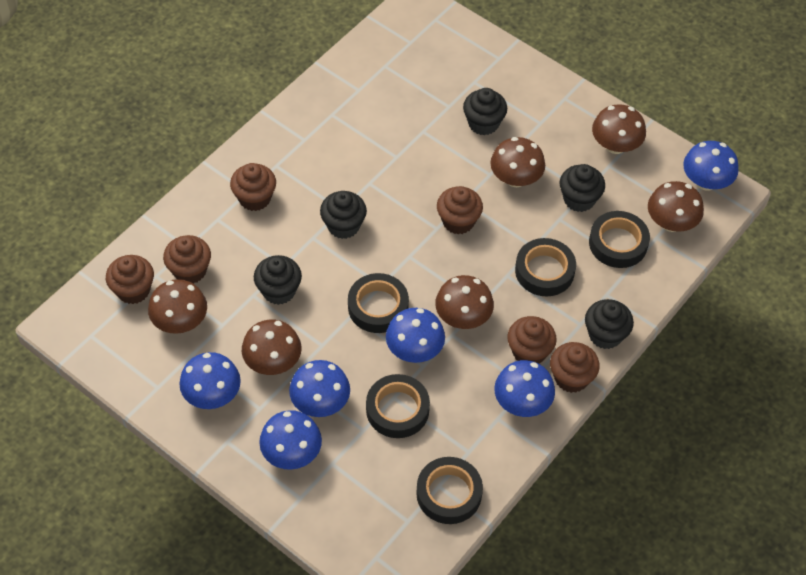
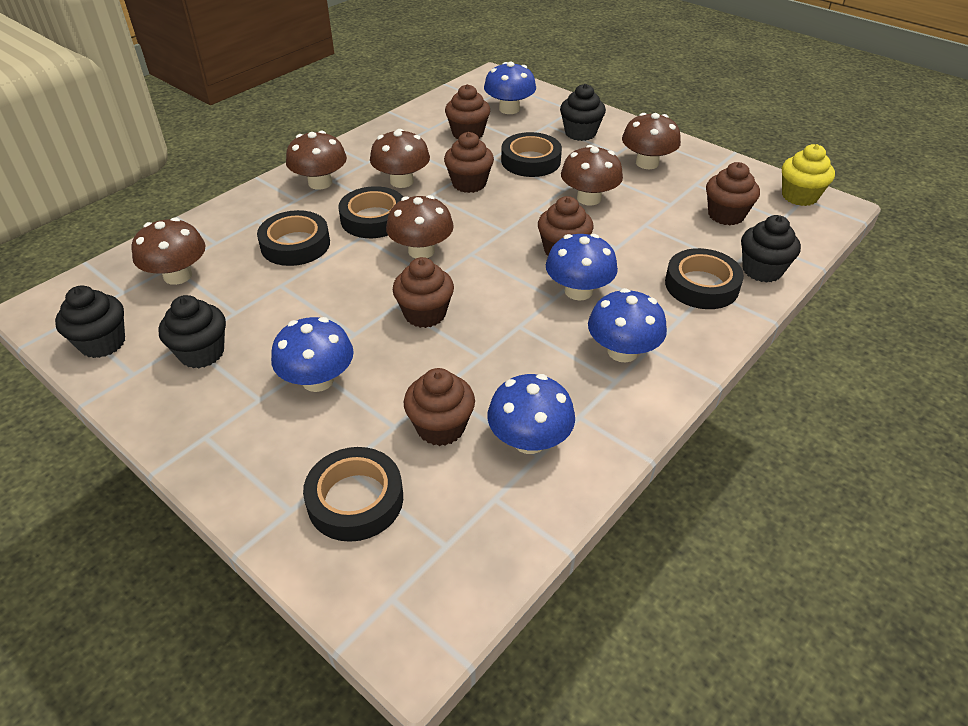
black cupcake: [254,255,302,305] [320,191,367,239] [463,88,507,135] [560,164,605,212] [585,299,634,349] = 5 -> [55,286,125,358] [159,295,226,368] [560,84,606,141] [741,215,801,283] = 4
blue mushroom: [179,352,241,409] [259,410,322,470] [289,360,350,417] [386,308,445,363] [494,360,555,417] [683,141,739,191] = 6 -> [271,317,354,392] [484,62,536,114] [488,374,575,454] [546,234,618,301] [588,288,667,362] = 5
yellow cupcake: none = 0 -> [782,144,835,206] = 1

